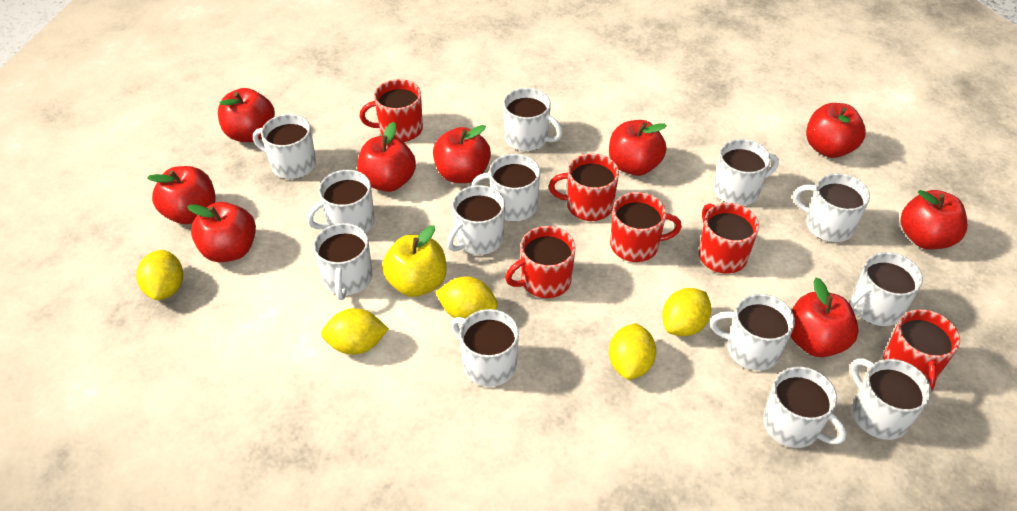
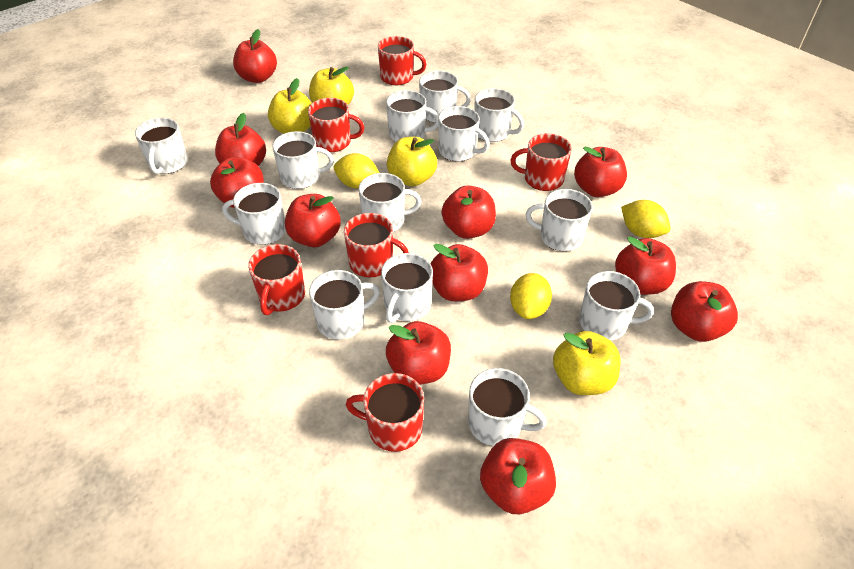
red apple: [147,166,216,224] [187,202,256,262] [218,88,275,142] [357,122,416,192] [433,125,491,183] [609,120,667,176] [790,278,859,357] [806,103,866,158] [901,190,967,250] = 9 -> [210,157,264,208] [215,113,266,166] [233,29,277,83] [285,194,341,247] [386,321,451,385] [430,244,488,301] [441,186,496,239] [480,438,556,514] [574,147,627,197] [615,237,676,295] [671,281,738,342] = 11
yellow apple: [382,225,446,297] = 1 -> [268,78,312,134] [309,66,354,105] [387,137,437,186] [553,331,621,395] = 4
yellow lemon: [136,250,183,300] [321,308,389,355] [435,277,498,319] [609,323,656,380] [662,288,711,336] = 5 -> [334,153,380,189] [510,273,552,319] [621,200,671,238] = 3

